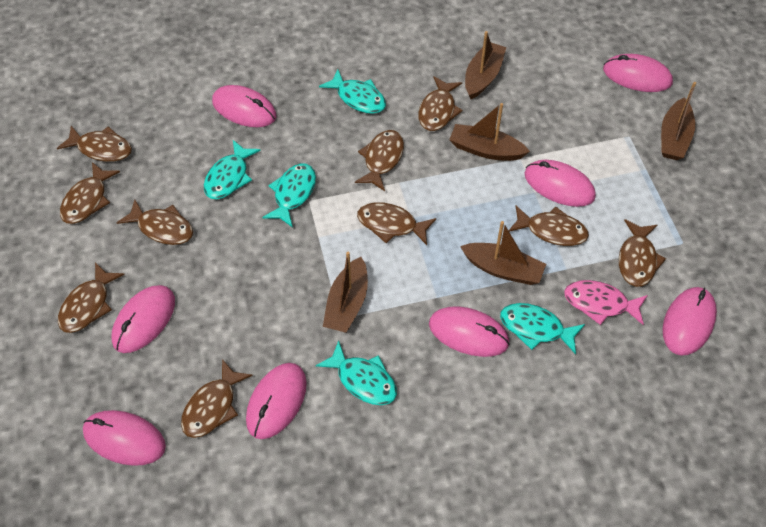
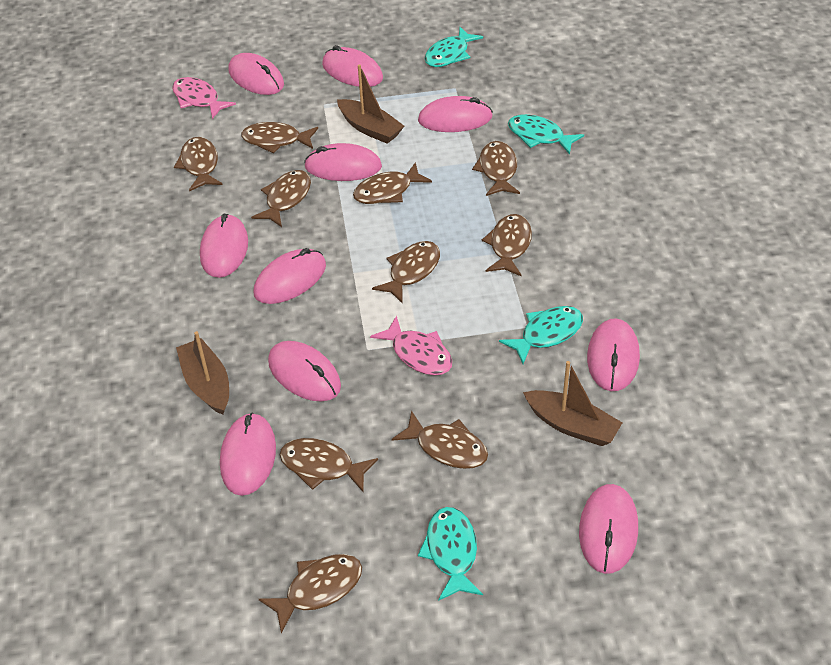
brown boat: [323,252,368,333] [449,103,530,161] [460,221,546,285] [465,31,507,99] [661,82,696,160] = 5 -> [176,331,229,415] [337,64,404,144] [523,361,622,446] = 3
pink fish: [564,280,648,325] = 1 -> [172,77,236,119] [370,315,452,376] = 2
pink mouse: [83,410,166,466] [112,285,175,353] [212,85,276,127] [246,363,307,439] [429,306,510,357] [524,160,596,207] [603,54,673,92] [663,287,717,356] = 8 -> [200,214,248,278] [220,412,276,496] [228,53,284,95] [254,248,326,304] [268,341,341,402] [304,143,382,181] [322,45,383,87] [418,96,493,132] [579,484,638,574] [587,318,640,391] = 10
turquoise fish: [204,140,261,199] [262,163,316,228] [316,341,397,405] [319,70,386,114] [500,303,585,354] = 5 -> [418,507,483,601] [425,27,483,67] [499,306,583,364] [508,114,584,154] = 4

